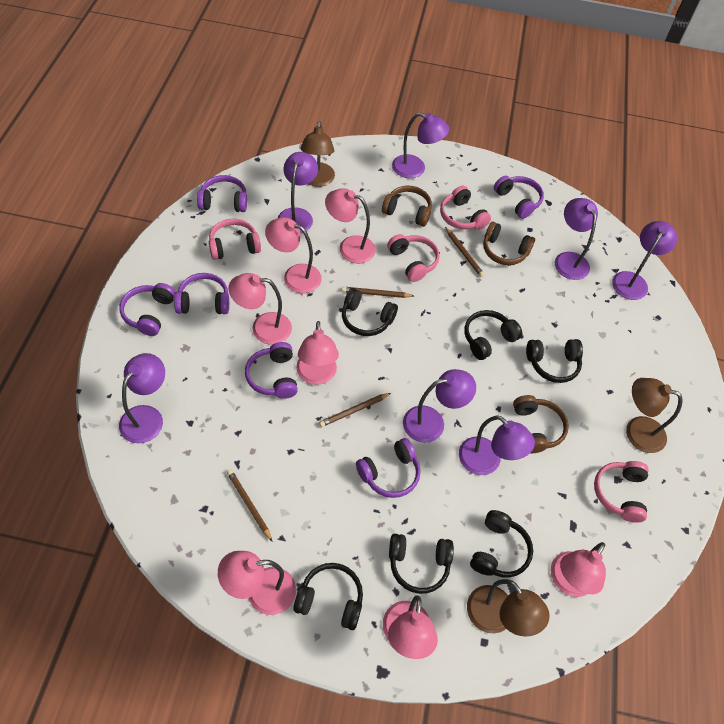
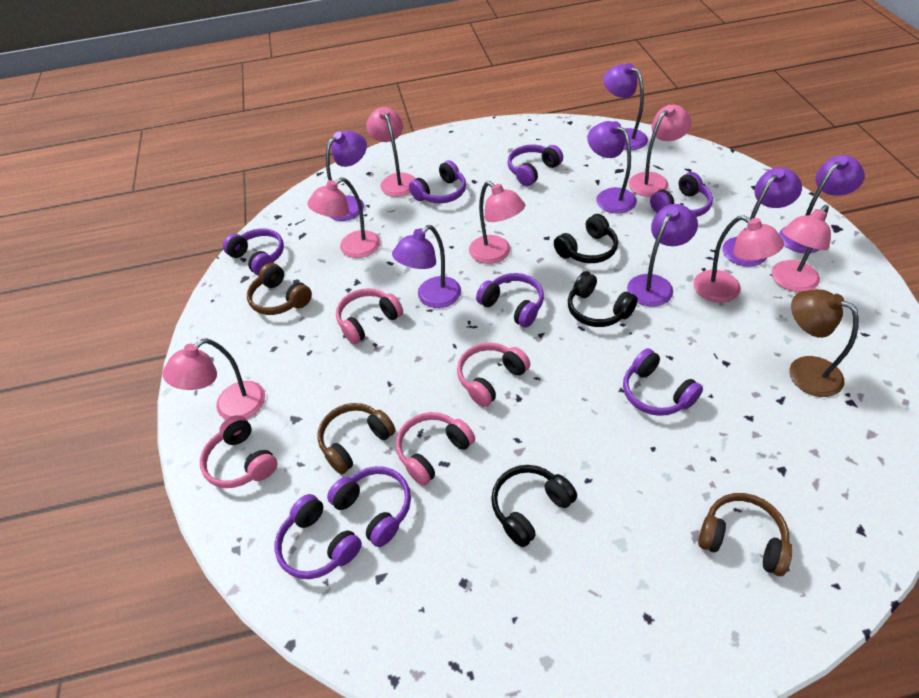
black headphones: [293,563,363,630] [342,288,398,336] [389,534,454,594] [464,310,522,360] [470,510,533,578] [526,339,583,383] = 6 -> [491,465,577,547] [554,214,618,263] [568,272,638,327] = 3
brown lamp: [300,121,335,187] [467,579,549,637] [626,378,683,453] = 3 -> [790,289,859,397] = 1
brown pencil: [227,469,273,542] [319,393,391,427] [342,287,414,298] [445,227,484,277] = 4 -> none = 0
purple headphones: [120,283,176,336] [174,273,229,314] [197,175,247,212] [245,342,298,399] [356,438,420,498] [494,176,544,219] = 6 -> [223,228,284,275] [275,494,362,579] [327,466,411,547] [409,160,466,203] [476,273,544,328] [507,145,563,186] [623,348,703,416] [650,172,713,217] = 8

